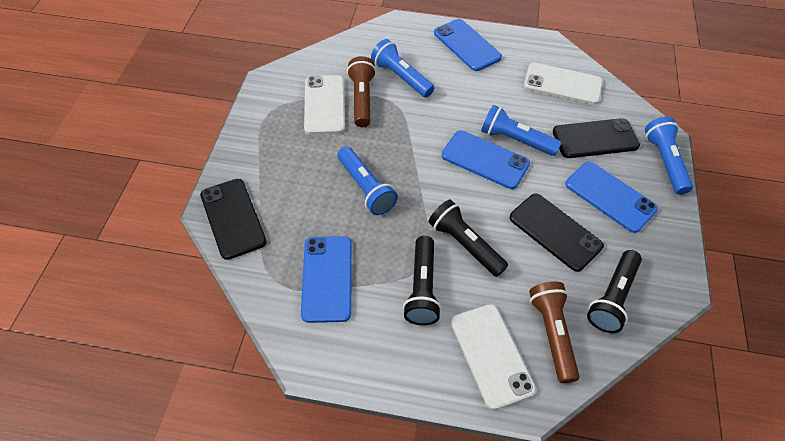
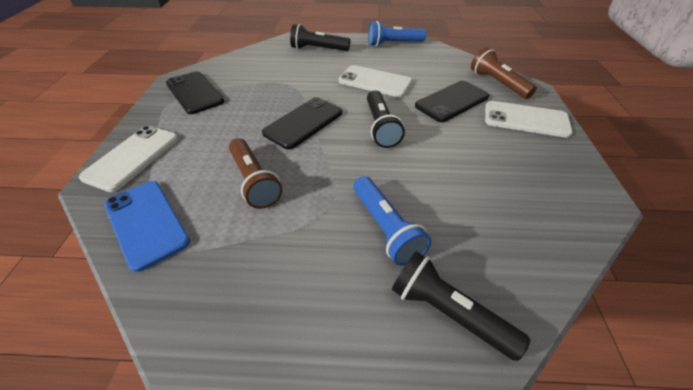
blue flashlight: [337,147,398,215] [371,39,434,98] [481,105,562,156] [645,117,693,195] = 4 -> [353,176,432,266] [368,21,426,46] = 2
blue phone: [301,236,352,323] [434,19,502,71] [442,130,530,189] [565,161,658,233] = 4 -> [104,181,190,272] = 1

